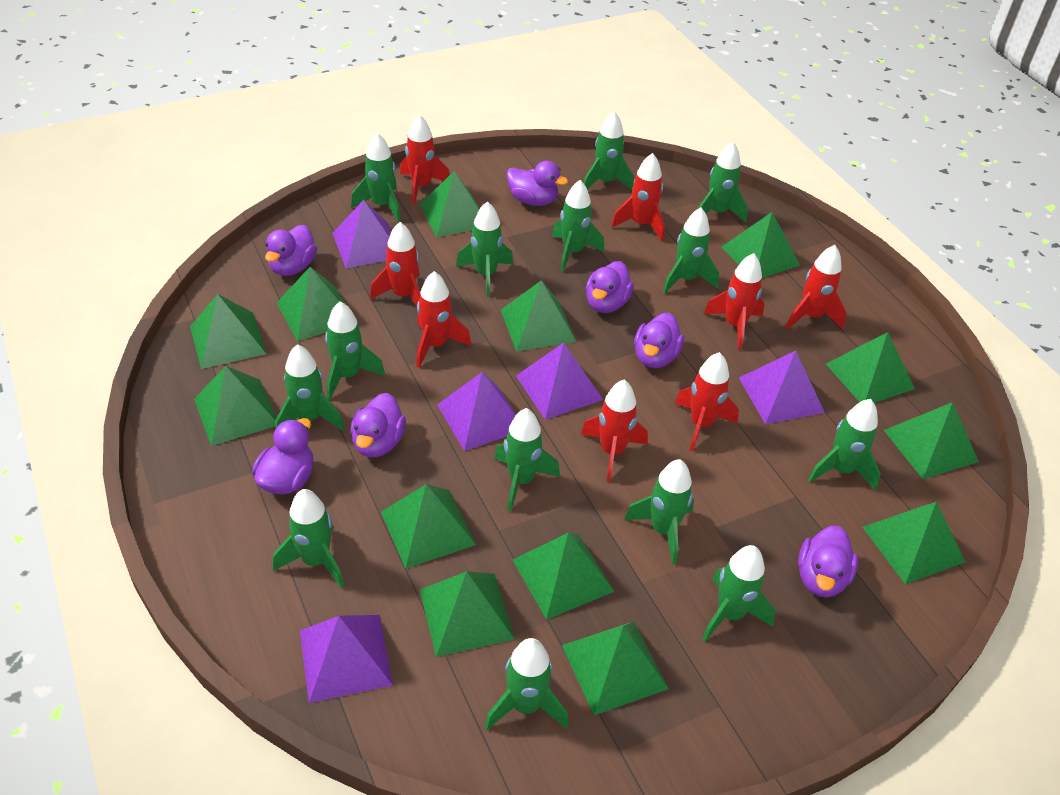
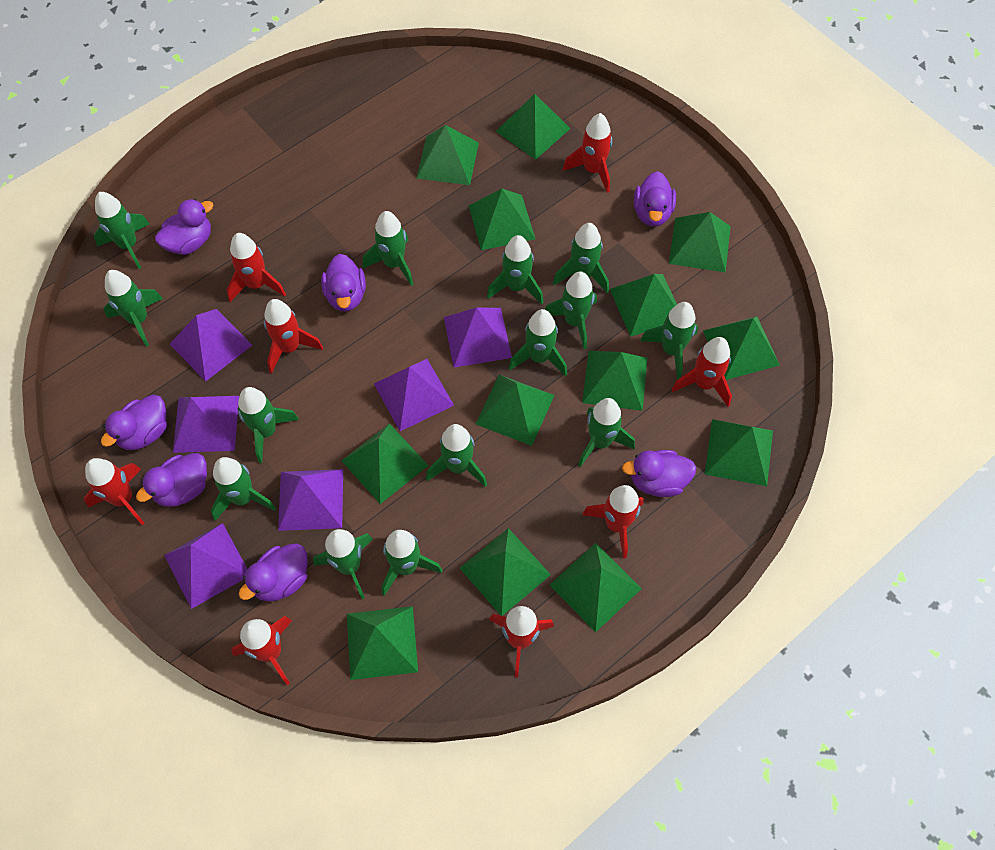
purple pyramid: [300,615,393,703] [332,200,392,269] [437,372,516,451] [516,343,603,420] [739,351,825,424] = 5 -> [164,523,247,609] [170,309,252,382] [173,396,239,453] [278,469,343,531] [374,359,454,431] [444,307,512,368] = 6

